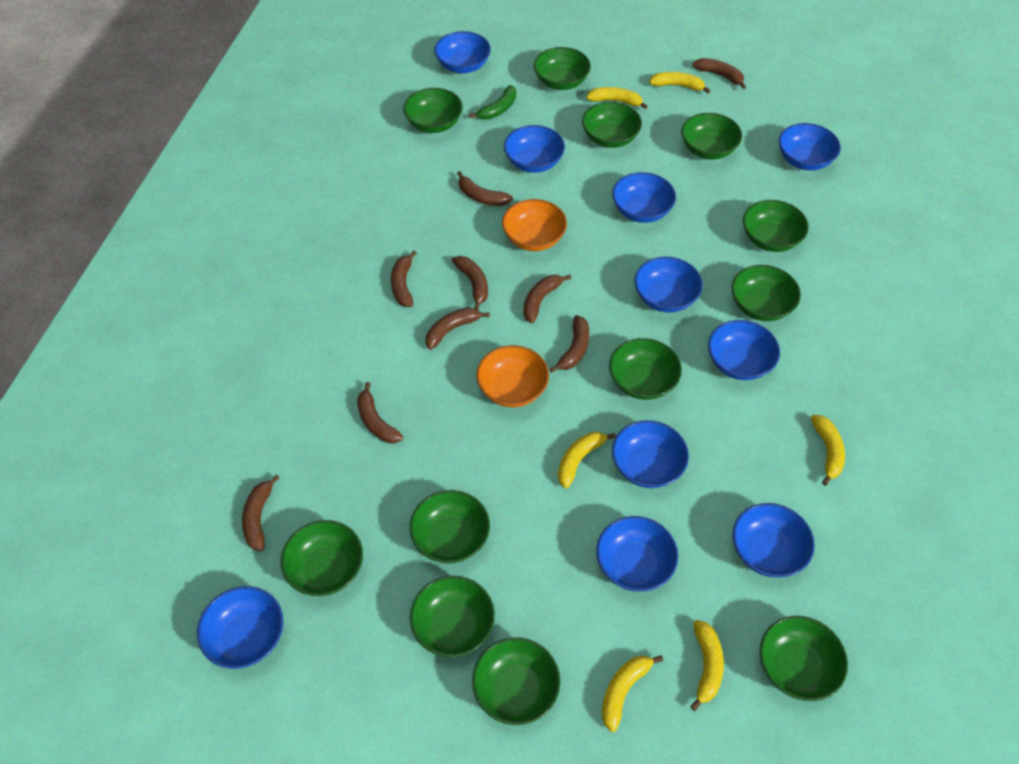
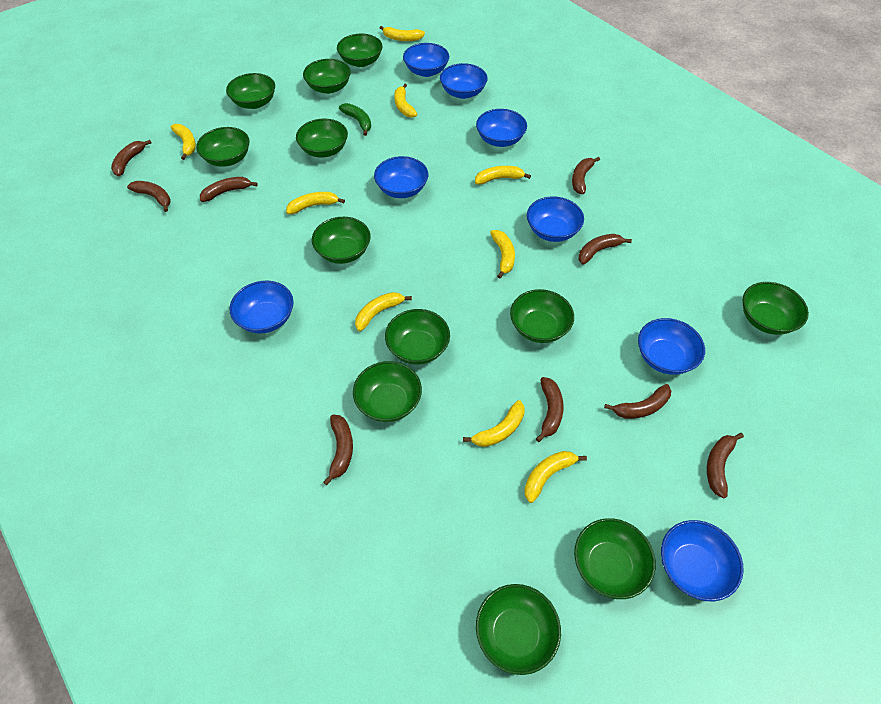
blue bowl: [197,586,283,669] [434,31,491,73] [504,125,565,173] [596,516,678,592] [612,172,676,223] [612,420,689,488] [634,257,703,313] [708,320,780,380] [733,503,815,578] [779,123,841,171] = 10 -> [229,281,294,333] [374,156,428,198] [403,43,449,77] [440,63,488,99] [476,109,527,147] [527,196,584,242] [638,318,705,375] [661,520,744,601] = 8
orange bowl: [476,345,549,407] [502,199,567,251] = 2 -> none = 0
yellow banana: [558,432,616,488] [586,87,648,109] [602,655,663,732] [649,72,710,93] [690,620,724,711] [811,415,845,486] = 6 -> [171,124,196,160] [286,192,345,214] [355,292,412,331] [380,26,425,41] [394,84,417,118] [463,400,525,447] [475,166,531,185] [490,230,515,278] [524,451,587,503] = 9

